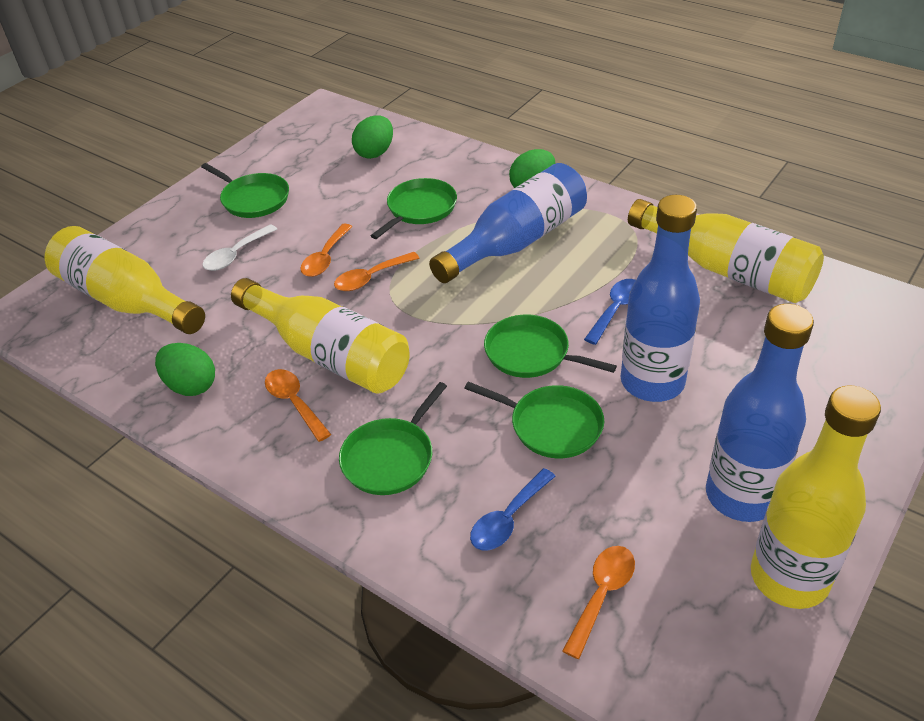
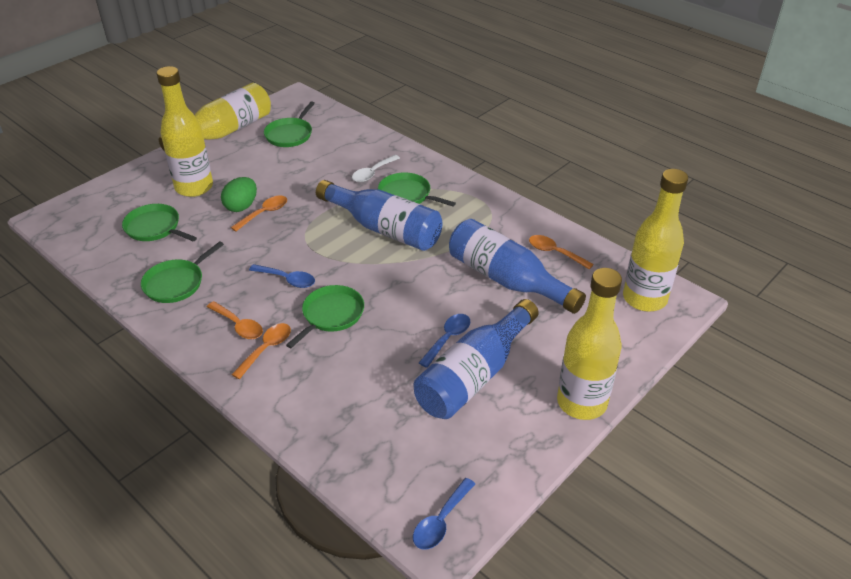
blue spoon: [470,468,556,551] [584,279,636,345] = 2 -> [249,264,315,288] [413,478,475,550] [419,314,470,368] = 3
green egg: [155,343,215,396] [352,115,393,159] [509,149,555,188] = 3 -> [221,177,257,212] = 1

